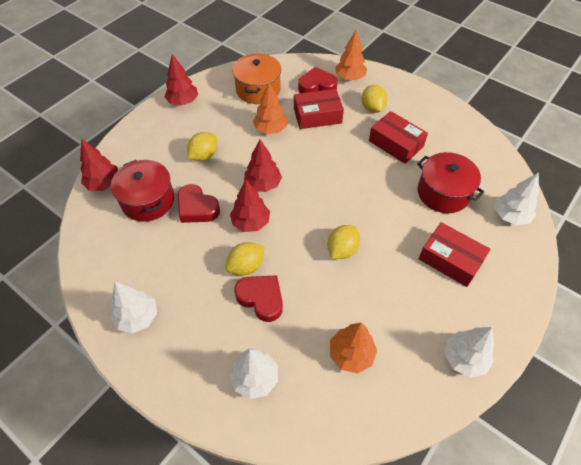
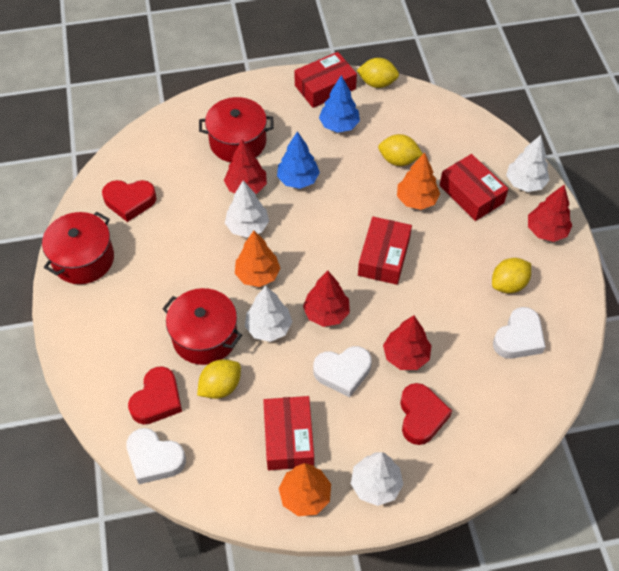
blue tree: none = 0 -> [277,131,320,189] [319,75,360,133] = 2
orange pot: [232,53,281,104] = 1 -> none = 0
red box: [294,89,344,129] [369,111,428,164] [418,222,491,287] = 3 -> [263,396,314,470] [294,52,357,108] [358,217,412,285] [440,154,508,221] = 4
red pot: [111,160,174,222] [417,152,484,213] = 2 -> [42,212,114,284] [162,288,242,365] [199,97,274,162] = 3
white heart: none = 0 -> [126,428,186,484] [313,346,372,398] [493,307,546,359] = 3

